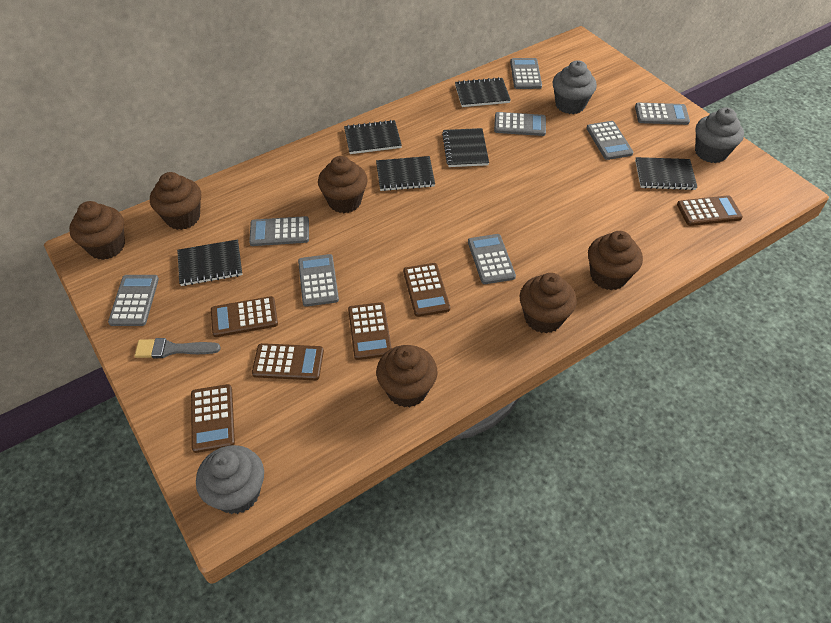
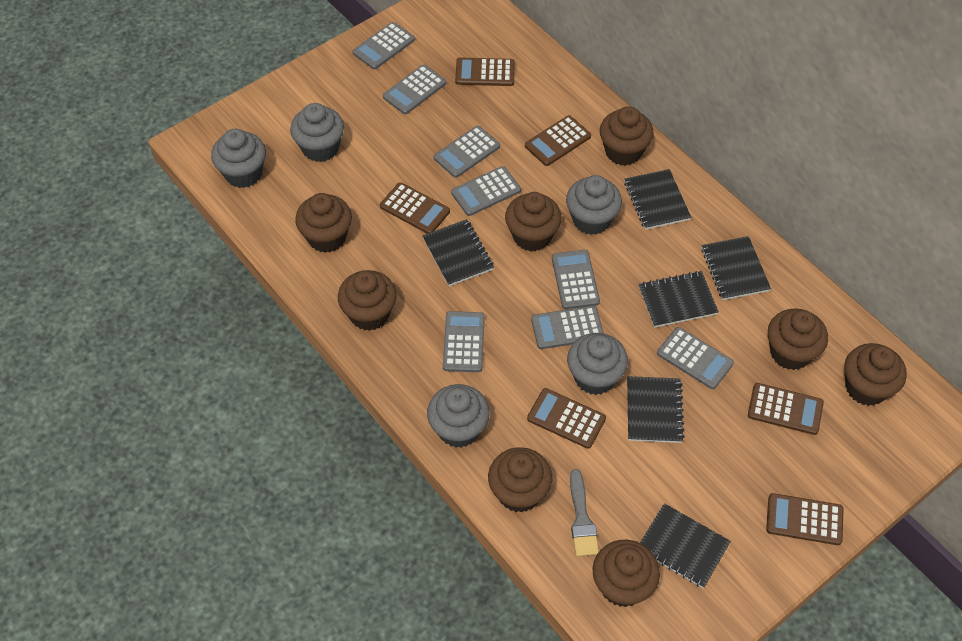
brown cupcake: [69,201,125,260] [150,172,201,230] [318,156,368,213] [376,345,437,407] [520,273,577,334] [588,231,643,290] = 6 -> [295,193,352,253] [338,270,397,331] [488,447,552,513] [505,192,562,252] [593,540,660,607] [600,106,654,166] [768,309,828,370] [844,343,907,406] = 8
grey cupcake: [196,445,264,514] [553,60,597,114] [695,107,744,163] = 3 -> [211,129,266,188] [290,103,344,162] [427,384,490,448] [566,175,622,235] [567,333,628,395] = 5

